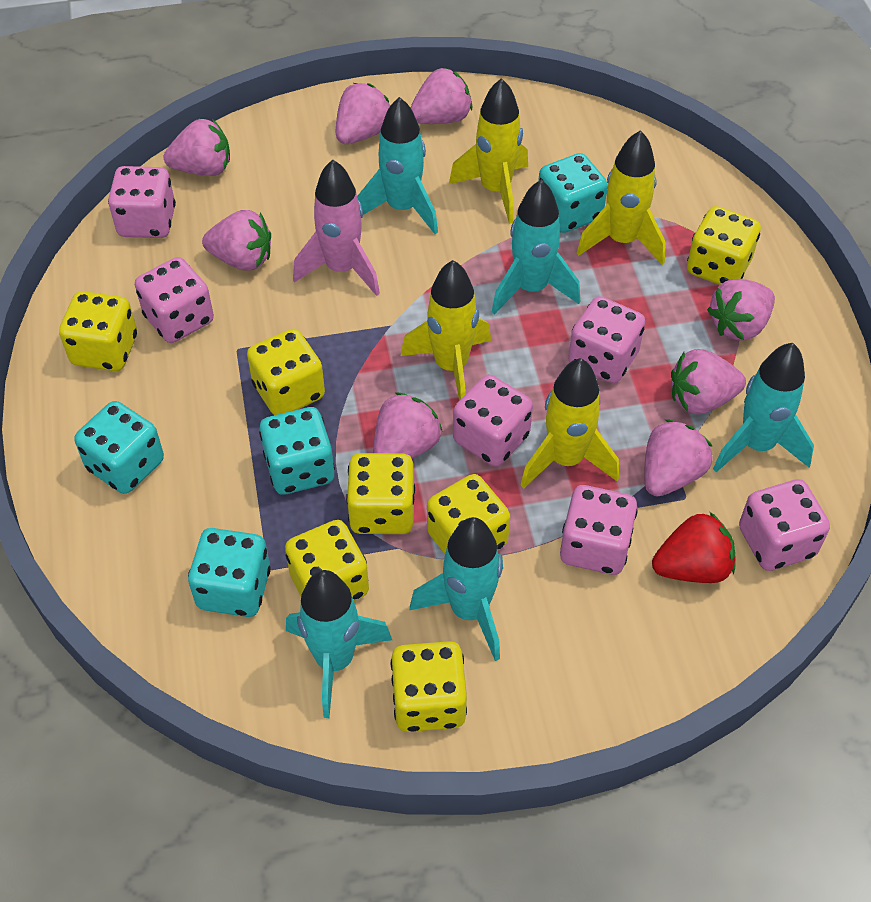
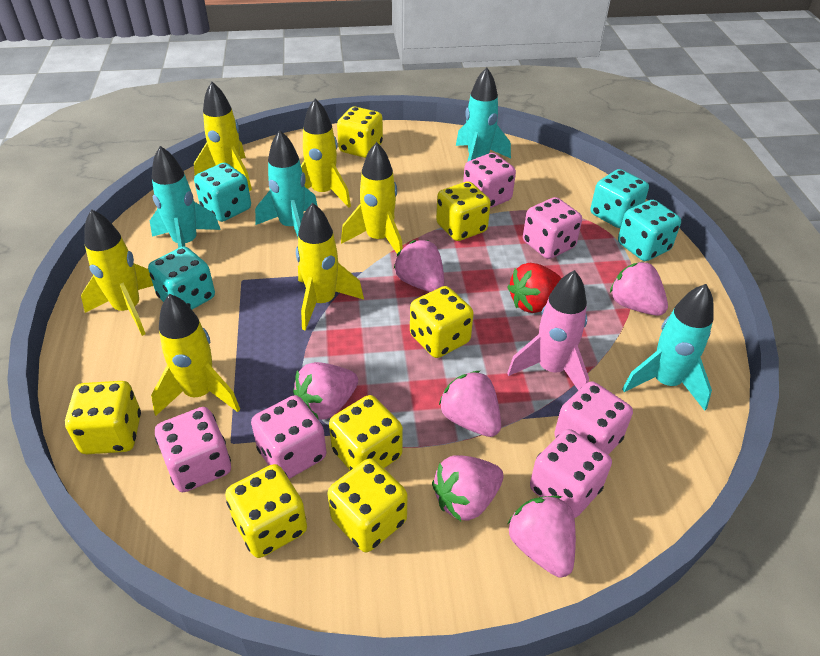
pink strawberry: [164,119,230,176] [202,210,271,271] [336,83,390,144] [373,393,442,459] [410,68,472,124] [644,420,713,496] [671,349,746,414] [707,279,775,341] = 8 -> [293,362,358,420] [394,240,444,292] [432,455,503,521] [439,371,501,437] [508,495,576,577] [610,261,668,316] = 6
turquoise rocket: [286,570,392,718] [357,97,438,234] [410,517,503,661] [492,180,580,315] [713,343,814,472] = 5 -> [150,146,221,248] [255,130,317,237] [456,67,511,161] [622,284,714,411] = 4
yellow rocket: [401,260,491,401] [449,78,528,224] [520,358,619,489] [577,130,666,265] = 4 -> [81,209,153,336] [151,294,240,416] [194,82,252,191] [296,203,364,331] [301,98,351,208] [341,142,403,253] = 6

